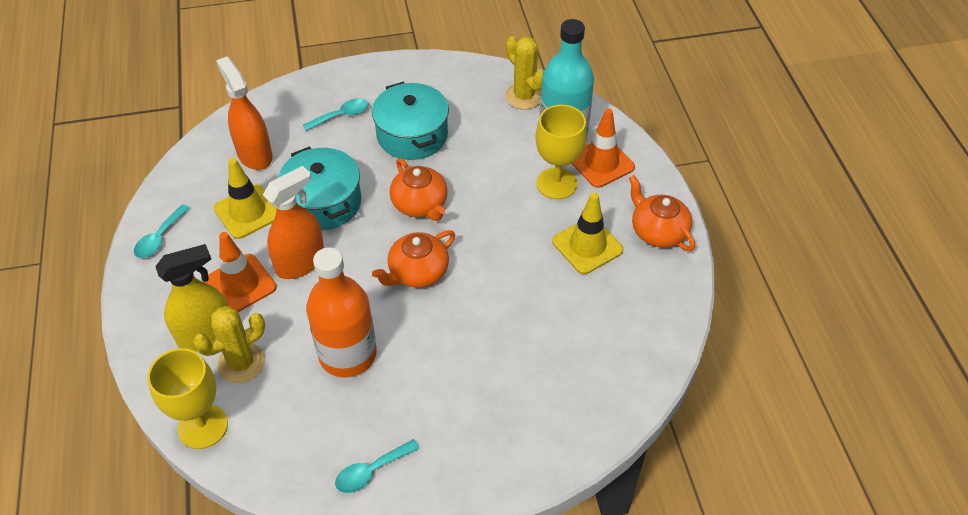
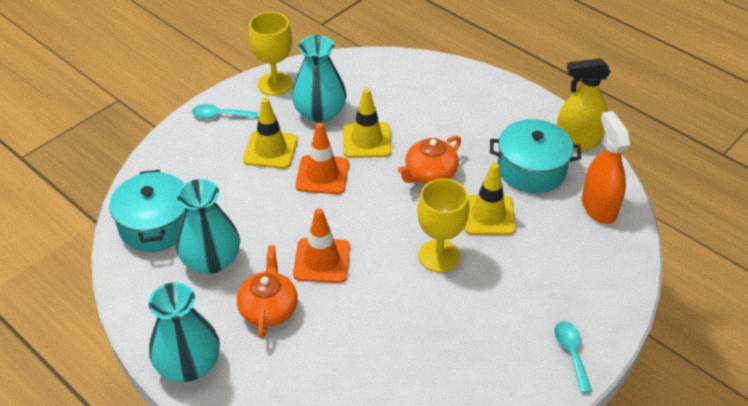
orange bottle: [306,247,377,378] = 1 -> none = 0
orange spray bottle: [216,56,273,170] [263,166,324,279] = 2 -> [582,111,631,224] = 1
orange teapot: [372,230,455,288] [389,158,448,221] [629,175,695,251] = 3 -> [237,245,298,338] [398,136,461,184] = 2
turquoise bottle: [539,19,594,134] = 1 -> none = 0
turquoise spoon: [134,204,190,258] [303,98,369,131] [335,439,419,493] = 3 -> [192,104,257,118] [554,321,592,393] = 2
turquoise vase: none = 0 -> [148,282,220,382] [176,179,240,274] [292,35,347,123] = 3
yellow cactus: [193,306,265,383] [505,36,544,109] = 2 -> none = 0
yellow traffic cone: [214,158,277,239] [552,193,624,274] = 2 -> [243,98,298,169] [343,88,392,158] [464,163,516,235] = 3

